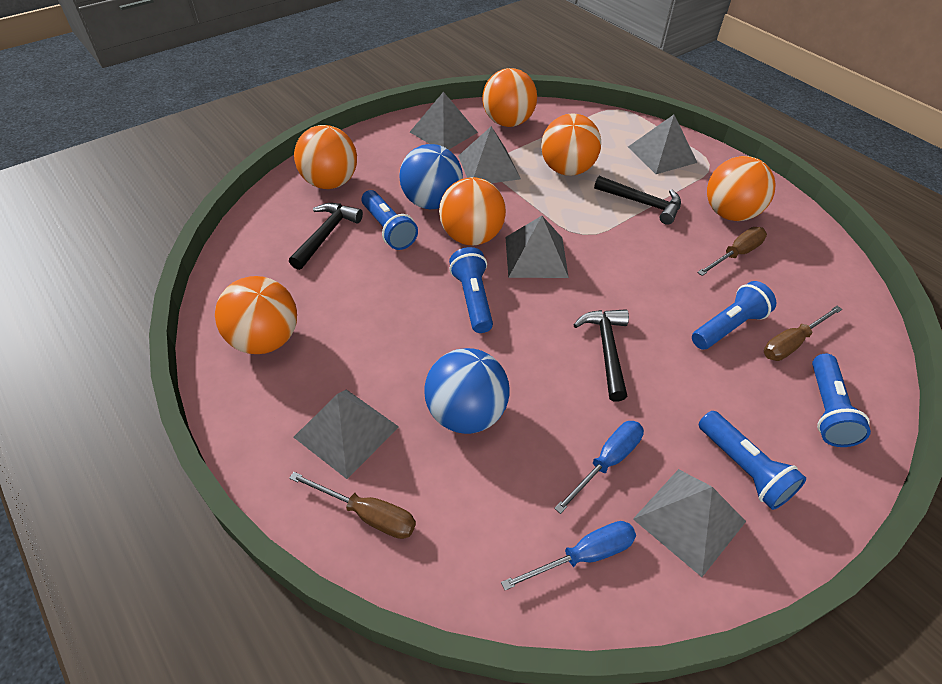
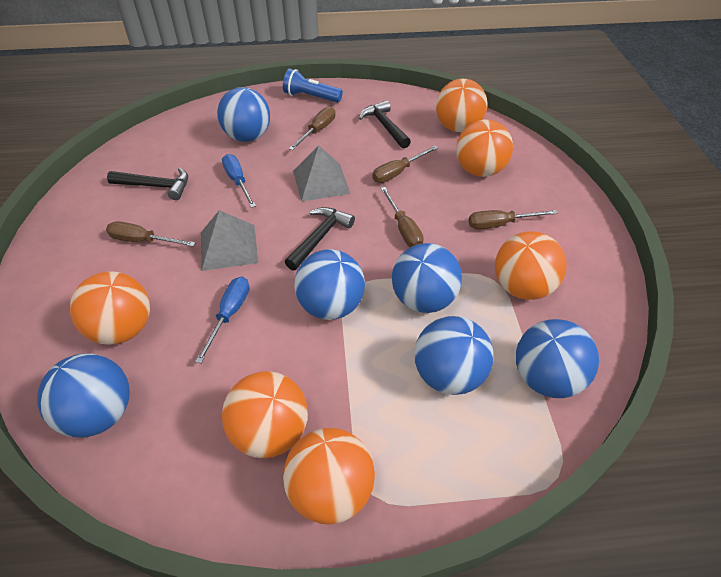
blue ball: [399,144,463,209] [424,348,509,434] = 2 -> [37,354,130,438] [217,87,270,142] [294,249,365,320] [392,243,462,313] [414,316,494,395] [516,319,599,398] = 6
blue flashlight: [361,190,418,250] [449,247,493,333] [692,281,776,350] [699,411,806,510] [812,354,871,447] = 5 -> [283,68,343,103] = 1
brown screwdriver: [289,472,416,539] [697,227,767,276] [764,306,842,361] = 3 -> [106,221,196,247] [289,107,335,150] [372,146,438,183] [381,187,424,247] [468,210,558,229] = 5
grey pyramid: [294,389,399,479] [410,92,478,150] [458,126,521,183] [506,216,569,278] [628,115,697,174] [633,469,746,577] = 6 -> [201,210,258,271] [293,145,350,202] = 2

